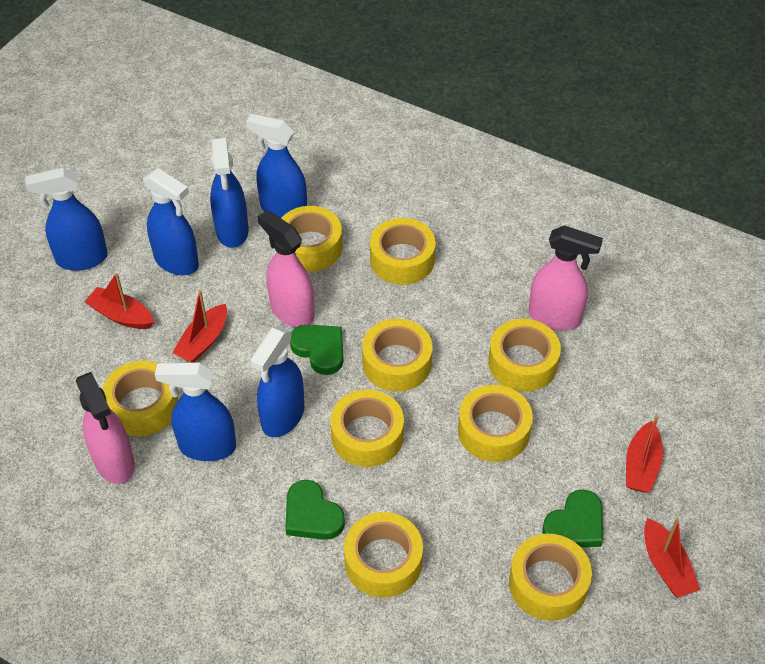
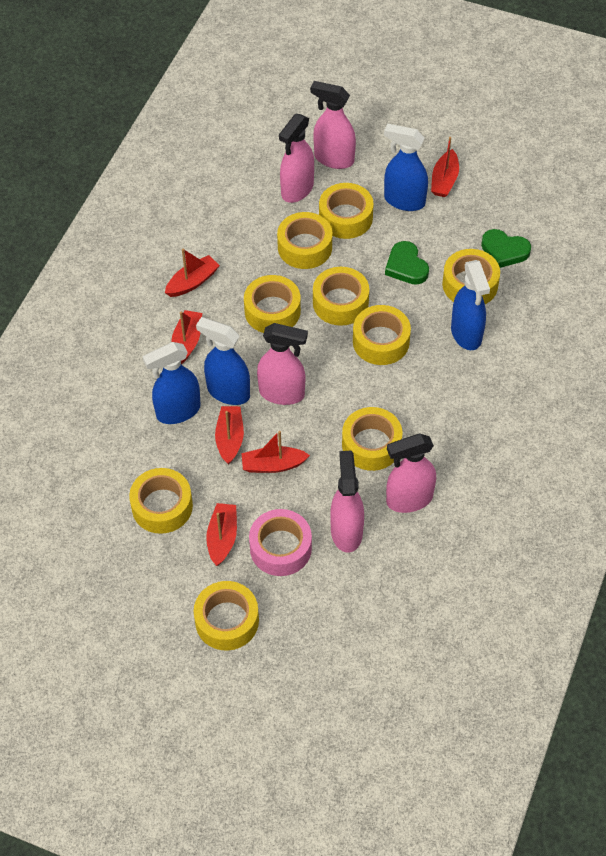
blue spray bottle: [25,168,108,271] [143,168,199,275] [155,362,236,461] [210,138,249,248] [246,114,307,218] [250,327,304,437] = 6 -> [143,342,201,424] [196,317,250,405] [384,124,428,211] [451,260,490,350] = 4
green heart: [285,480,345,540] [290,325,344,375] [542,489,603,548] = 3 -> [385,241,429,285] [481,229,531,268] = 2
pink spray bottle: [76,372,135,484] [257,210,314,327] [528,225,603,331] = 3 -> [257,323,308,405] [279,114,314,203] [310,81,356,169] [330,451,364,553] [386,433,436,513] = 5
pink tape: none = 0 -> [249,509,312,576] = 1
red boat: [84,273,154,329] [172,290,227,362] [626,415,663,493] [644,518,700,598] = 4 -> [165,249,220,297] [171,310,202,364] [206,503,237,566] [215,406,244,464] [241,431,310,473] [431,137,459,197] = 6

